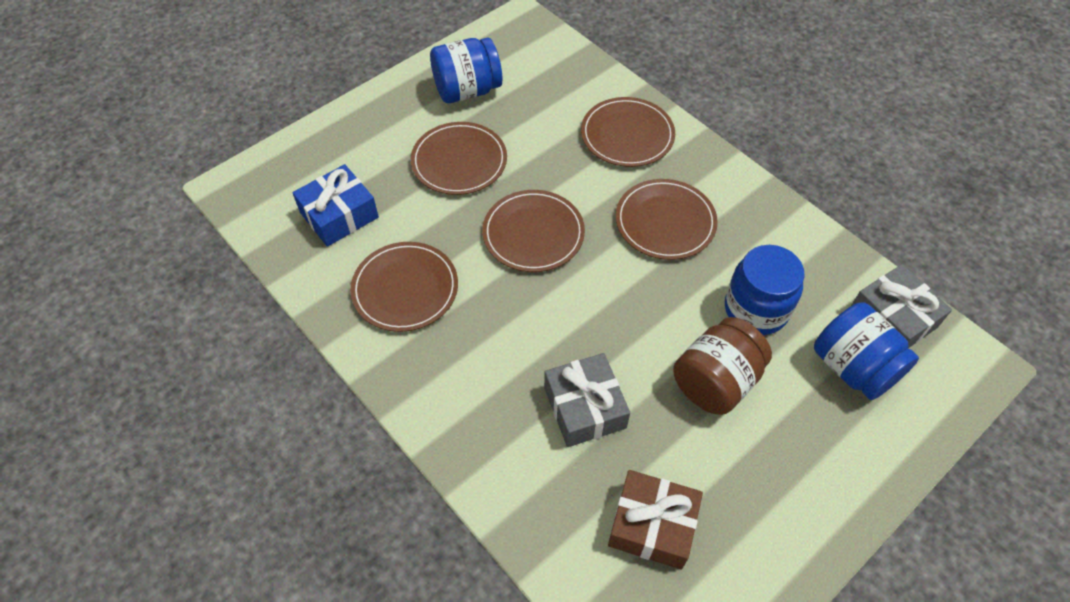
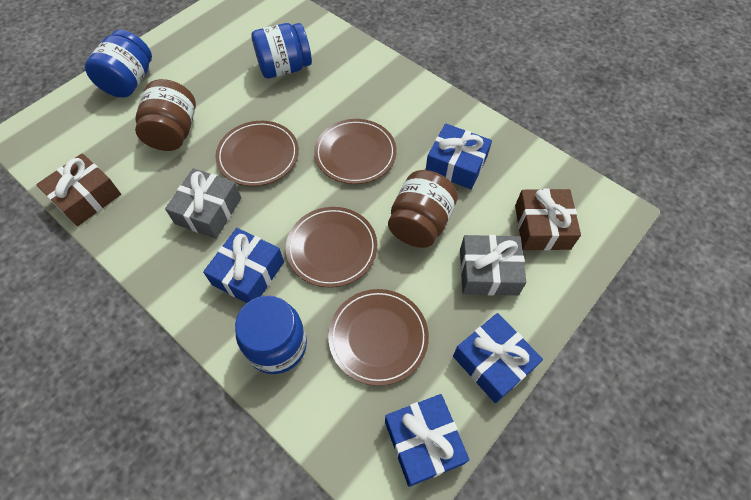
blue gift: [292,164,379,247] = 1 -> [203,228,284,303] [385,394,470,487] [426,123,492,189] [453,313,543,403] = 4
brown gift: [608,470,703,570] = 1 -> [36,153,121,226] [515,189,581,251] = 2
brown jar: [673,317,772,415] = 1 -> [135,79,196,151] [388,170,458,248] = 2
brown plate: [350,242,458,332] [411,122,507,195] [482,190,585,272] [581,97,675,167] [616,179,718,260] = 5 -> [215,121,299,186] [286,207,377,287] [314,119,397,184] [328,289,429,386] = 4

